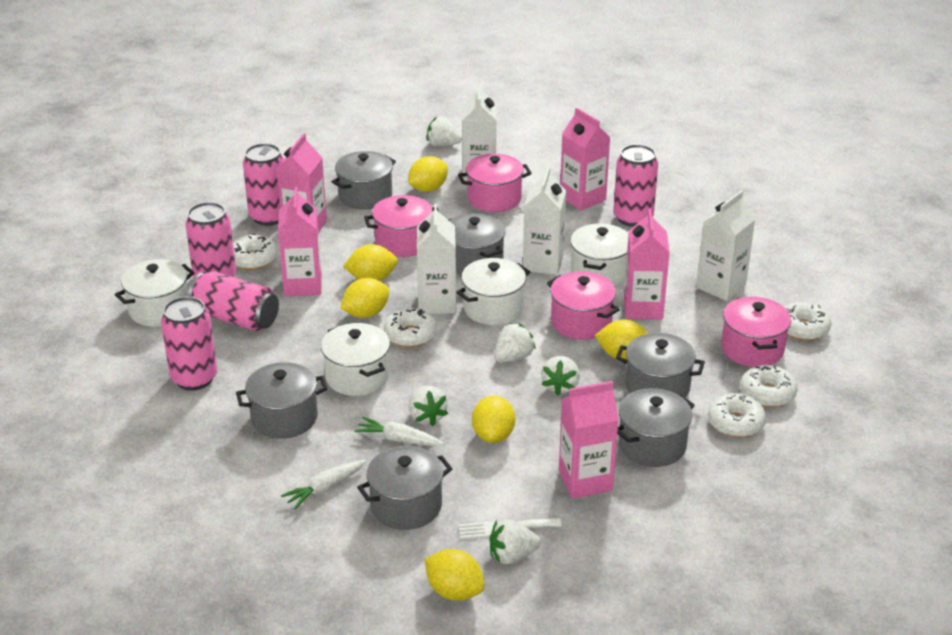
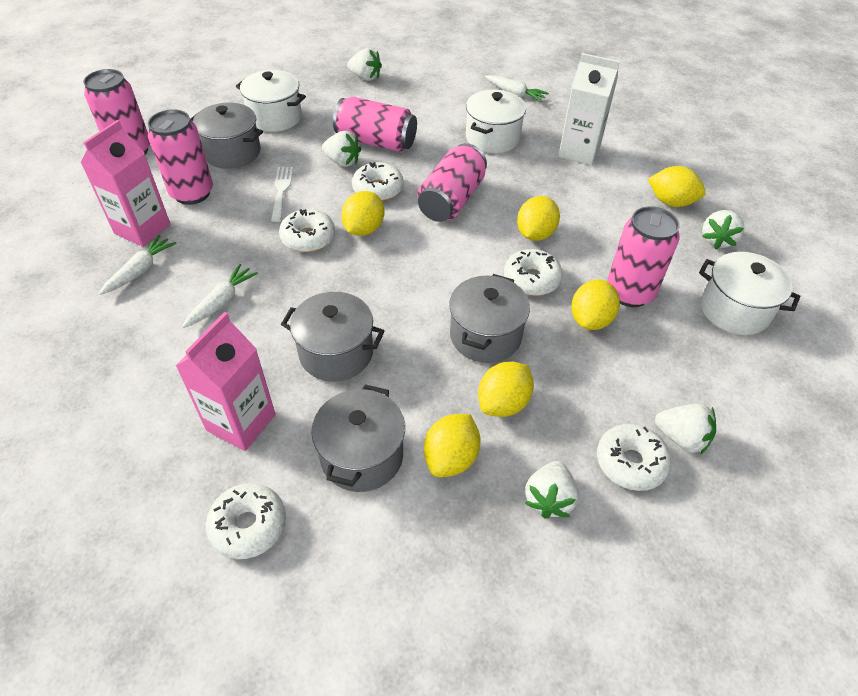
grey pot: [236,362,327,439] [332,151,396,210] [357,446,452,530] [449,213,506,275] [616,333,705,397] [617,388,695,467] = 6 -> [190,103,263,169] [281,292,384,381] [312,384,405,492] [449,274,530,363] = 4
pink carton: [276,133,327,232] [278,187,322,296] [559,381,619,499] [560,108,610,211] [624,209,670,319] = 5 -> [80,120,170,247] [176,312,275,451] = 2
pink pot: [364,195,439,257] [458,154,532,212] [547,271,620,340] [721,297,791,367] = 4 -> none = 0
white carrot: [281,460,366,509] [354,417,444,446] = 2 -> [99,235,176,295] [182,264,258,328] [485,75,549,102] = 3
white carton: [417,204,456,314] [462,83,497,181] [523,167,566,275] [696,190,755,301] = 4 -> [558,53,620,165] = 1
white pot: [115,259,195,327] [321,323,390,396] [456,258,530,325] [570,224,629,286] = 4 -> [236,70,306,132] [466,90,526,153] [699,252,800,335] = 3

